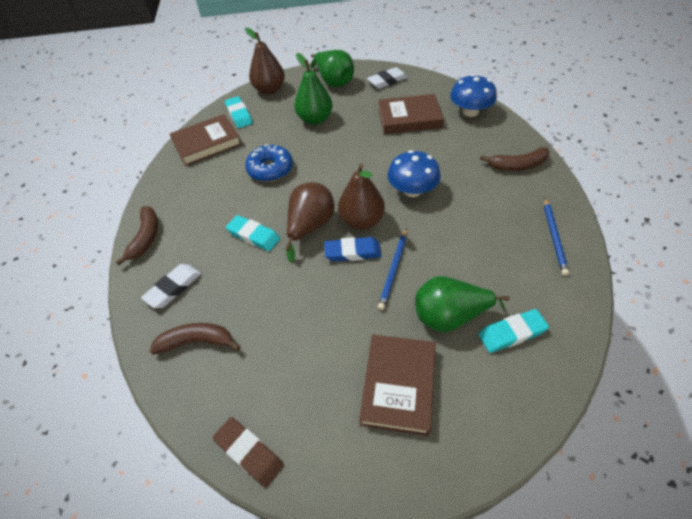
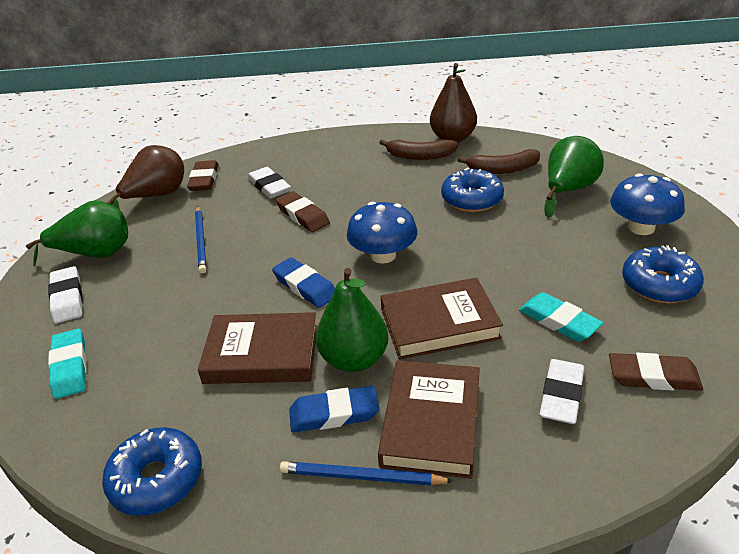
blue donut: [245,144,293,182] = 1 -> [102,427,202,516] [441,168,504,212] [622,246,704,303] = 3
blue eraser: [324,237,381,262] = 1 -> [272,257,335,308] [289,386,379,433] = 2
brown banana: [115,206,158,266] [150,323,241,355] [480,147,550,171] = 3 -> [379,139,458,160] [457,149,540,174] = 2
brown eraser: [213,417,284,487] = 1 -> [187,160,219,191] [276,191,330,232] [609,353,703,391] = 3
brown pear: [245,28,285,95] [285,182,335,263] [338,164,385,230] = 3 -> [107,145,184,209] [430,63,477,143] = 2
turquoise eraser: [225,96,253,128] [226,215,280,251] [478,309,549,353] = 3 -> [48,329,87,399] [519,292,603,342] = 2
white eraser: [141,264,201,308] [367,67,408,89] = 2 -> [48,266,83,323] [247,167,291,199] [539,359,584,424] = 3

